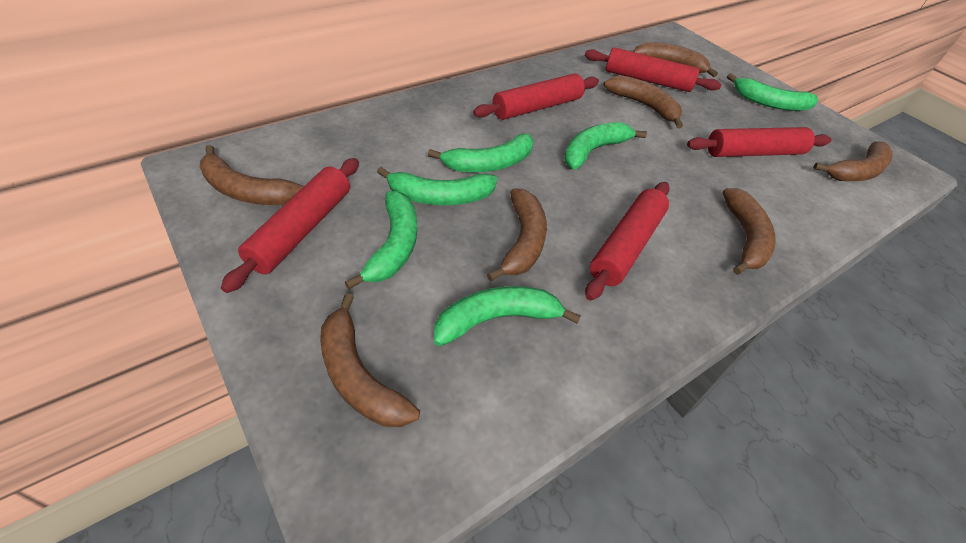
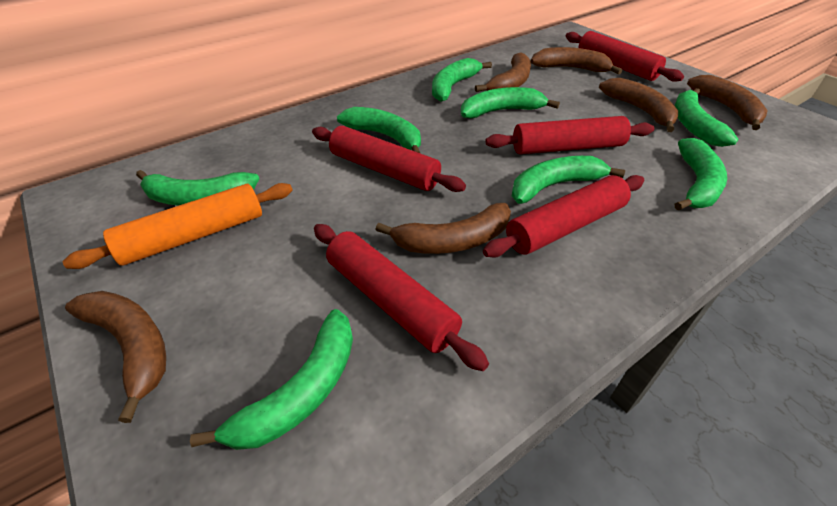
brown banana: [200,145,303,205] [320,294,420,427] [487,189,547,281] [603,75,683,128] [633,42,718,77] [723,188,776,275] [813,141,893,181] = 7 -> [65,291,166,423] [375,203,511,254] [475,52,531,92] [531,47,622,75] [599,78,678,132] [687,75,768,130] = 6
green banana: [345,191,417,289] [377,167,497,205] [428,134,534,172] [434,286,581,346] [564,122,647,170] [727,73,818,111] = 6 -> [136,170,259,206] [190,309,353,450] [337,107,421,154] [432,58,492,102] [461,87,560,118] [512,156,625,204] [675,88,738,147] [675,138,727,211] = 8
orange rolling pin: none = 0 -> [63,183,293,269] = 1

